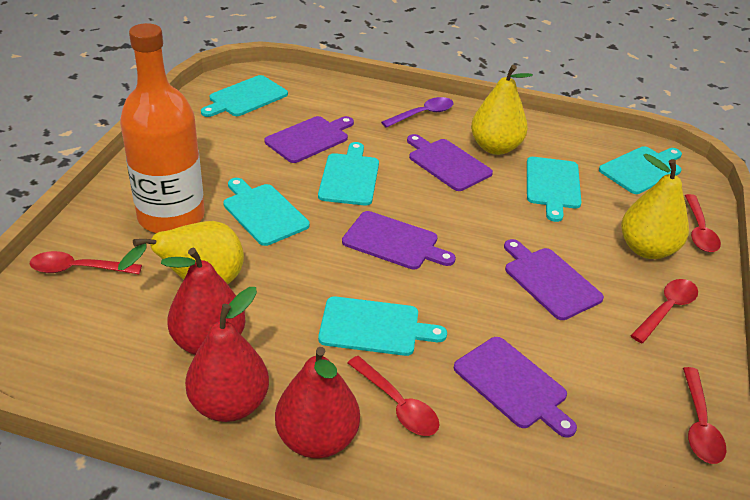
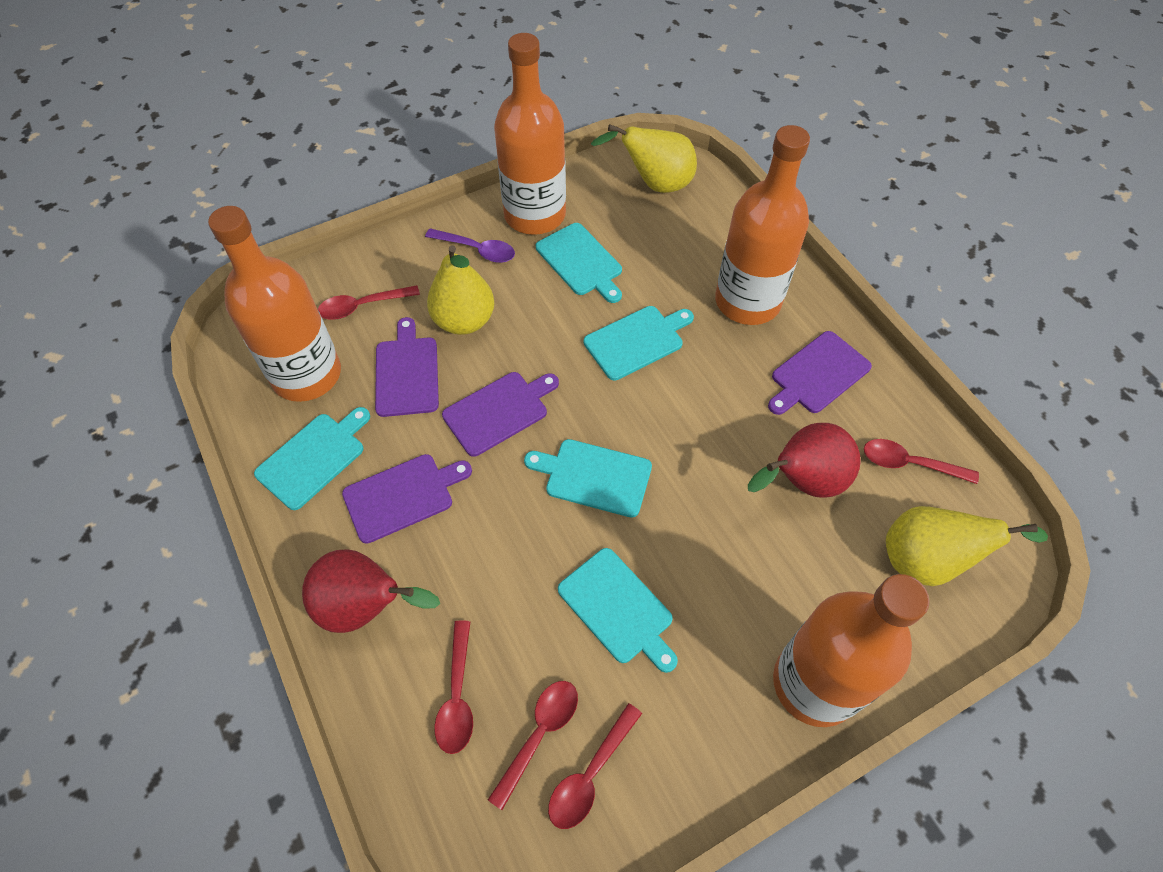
orange bottle: [120,23,205,233] = 1 -> [208,206,341,402] [494,33,566,235] [715,125,810,325] [773,574,929,727] = 4
purple cutting board: [264,116,354,163] [342,211,456,270] [407,134,493,191] [454,337,577,438] [504,239,604,320] = 5 -> [342,454,472,544] [375,317,439,417] [442,372,559,457] [768,331,872,415] = 4
red pear: [161,248,246,355] [185,287,269,422] [275,347,360,458] = 3 -> [302,550,440,633] [748,423,861,498] = 2
turquoise cutting board: [201,75,288,117] [223,178,309,246] [318,142,379,206] [318,296,447,356] [527,157,582,222] [599,146,682,194] = 6 -> [254,407,370,510] [524,439,652,518] [536,223,622,303] [558,548,678,673] [584,306,694,380] = 5

